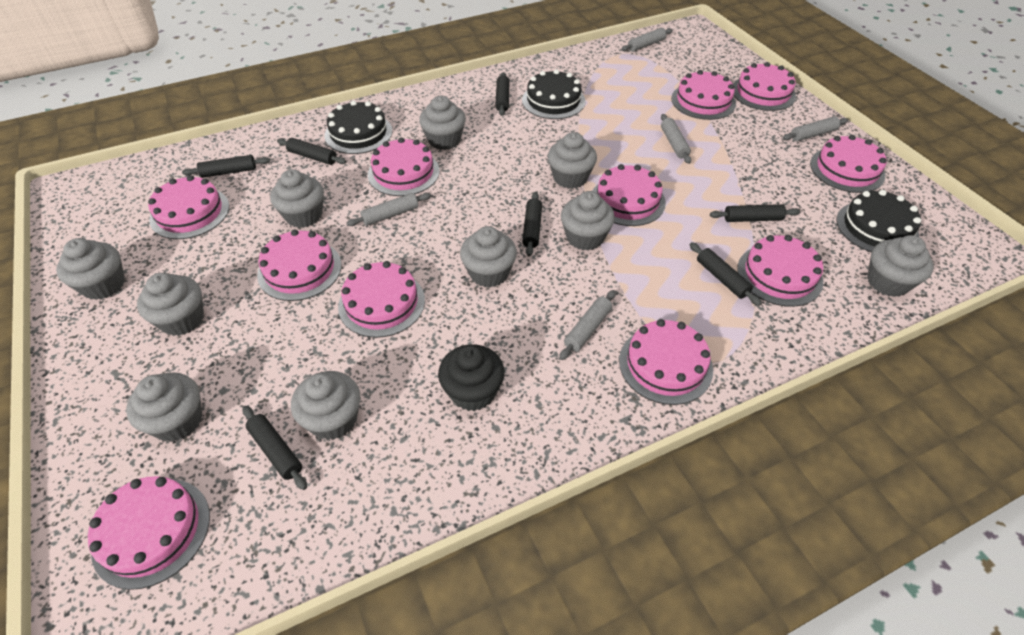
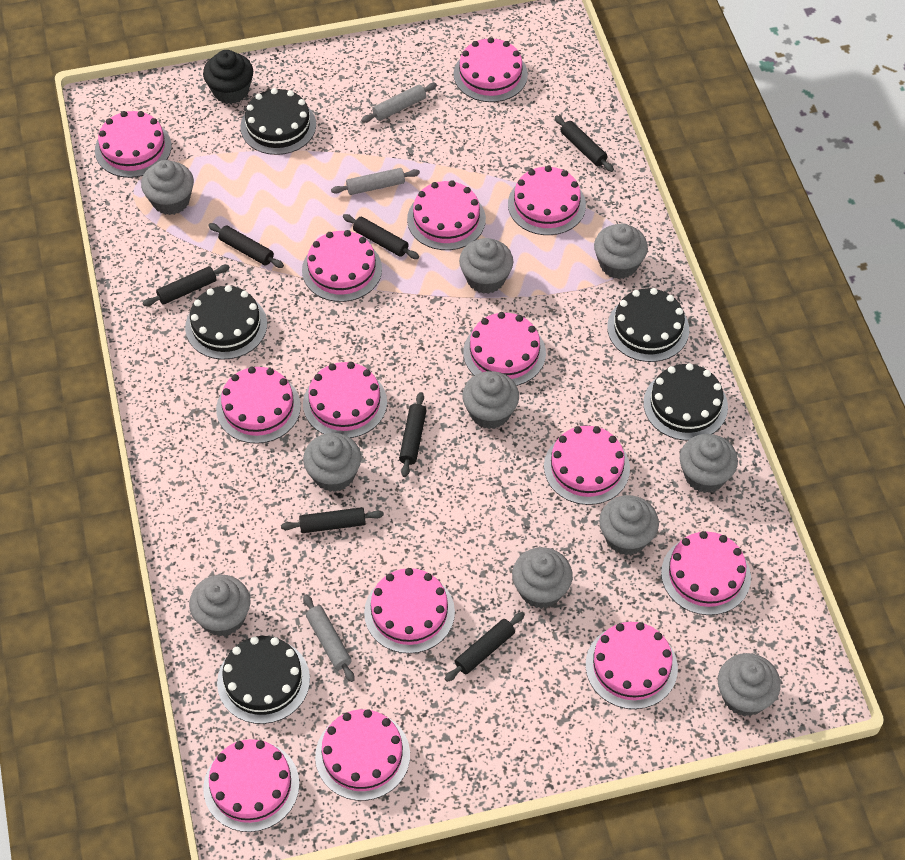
black cake: [325,101,392,154] [522,69,585,119] [836,190,921,252] = 3 -> [185,285,267,359] [217,636,310,724] [240,88,316,155] [607,288,689,362] [643,363,728,441] = 5
grey rolling pin: [347,193,431,226] [559,290,616,360] [621,28,673,52] [661,114,691,164] [783,116,848,141] = 5 -> [303,594,354,682] [331,168,420,195] [361,83,437,123] = 3
pink cake: [88,476,210,590] [148,175,229,239] [257,229,342,301] [338,261,425,338] [368,138,440,196] [593,164,666,226] [619,319,713,405] [671,70,736,120] [733,62,796,111] [737,235,823,307] [810,135,887,193] = 11 -> [95,111,172,178] [203,739,300,832] [216,367,301,444] [302,230,382,302] [303,362,387,438] [315,709,410,801] [364,568,455,654] [407,180,486,250] [454,37,528,102] [463,312,546,386] [508,166,586,235] [544,426,630,505] [585,622,678,709] [661,531,751,615] = 14

